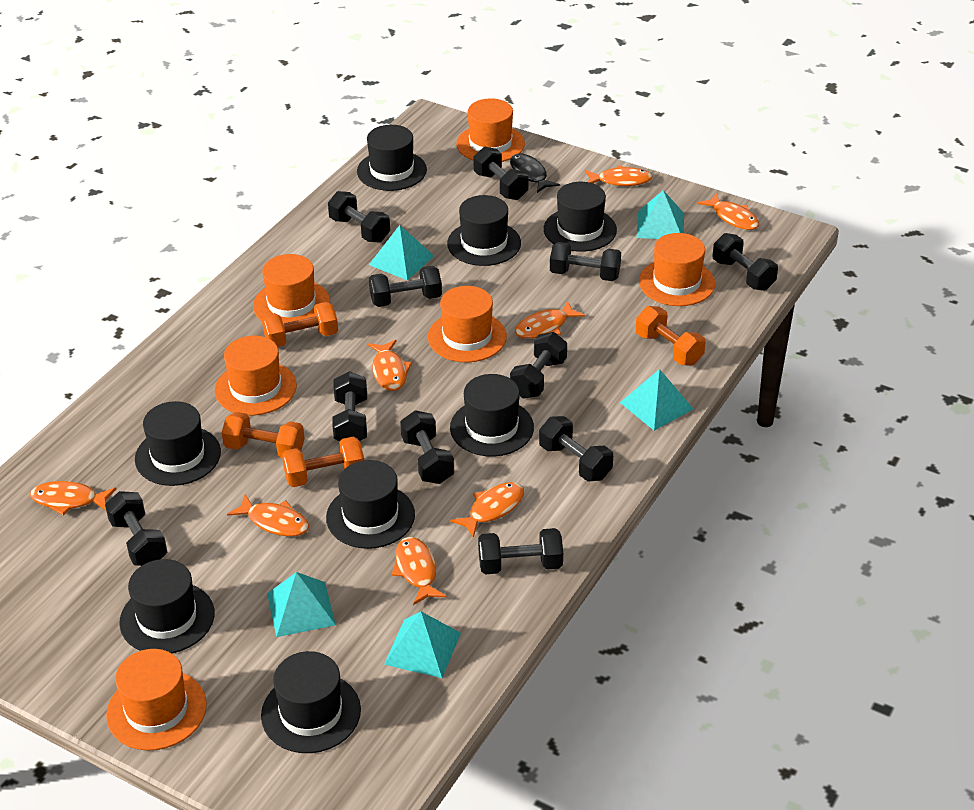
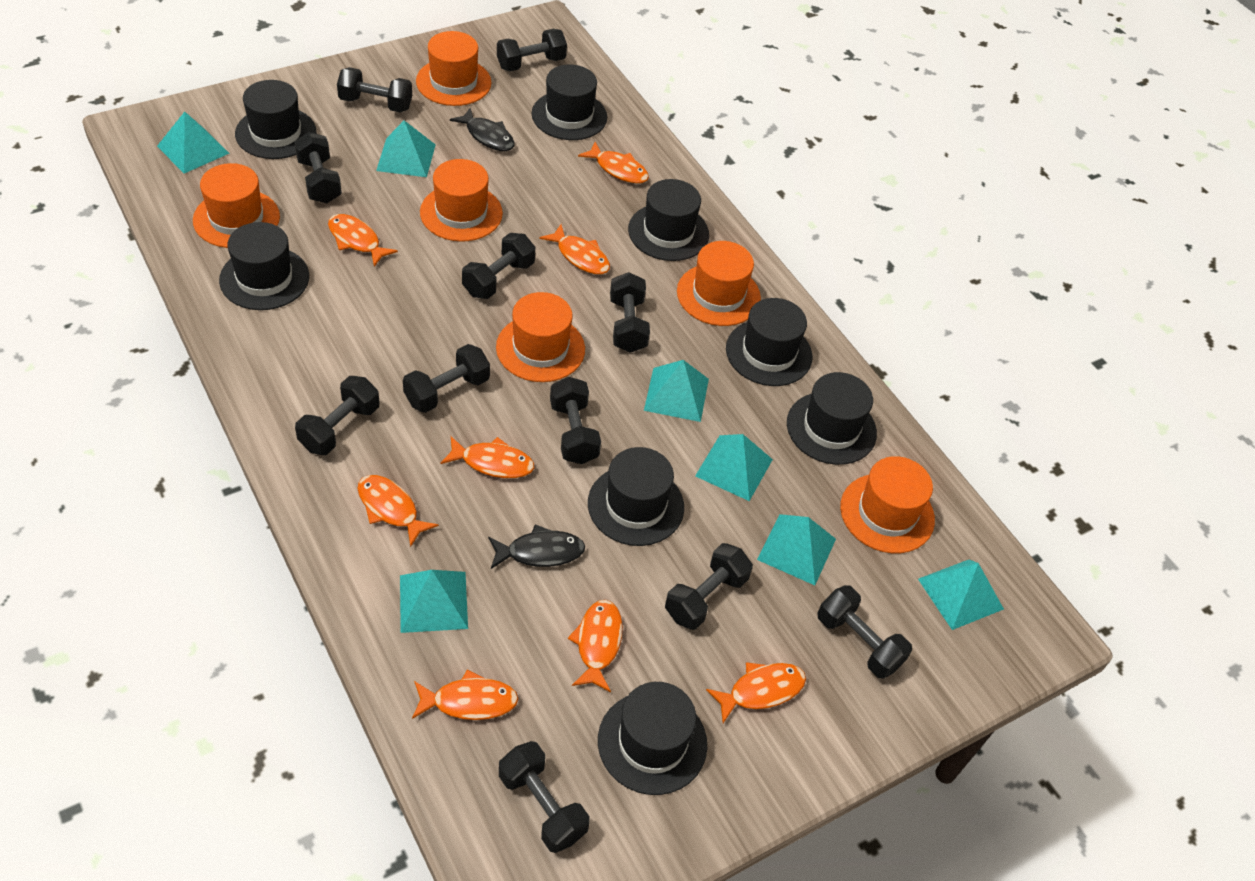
black fish: [510,153,560,193] = 1 -> [450,108,515,151] [488,524,585,569] = 2
orange dumbbell: [222,412,305,458] [262,302,338,347] [282,437,364,487] [636,306,706,365] = 4 -> none = 0
turquoise pyramid: [267,572,336,637] [369,225,434,281] [384,611,461,678] [620,369,693,431] [637,190,684,239] = 5 -> [157,112,230,174] [376,121,436,177] [400,570,468,633] [644,360,709,422] [695,434,773,501] [757,514,836,585] [918,560,1004,630] = 7

